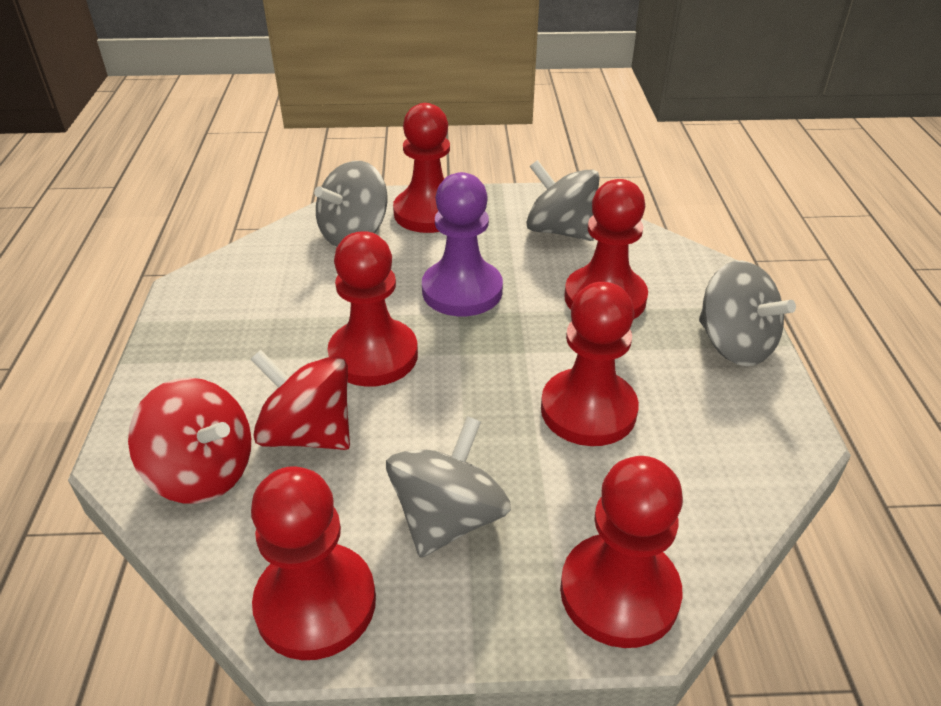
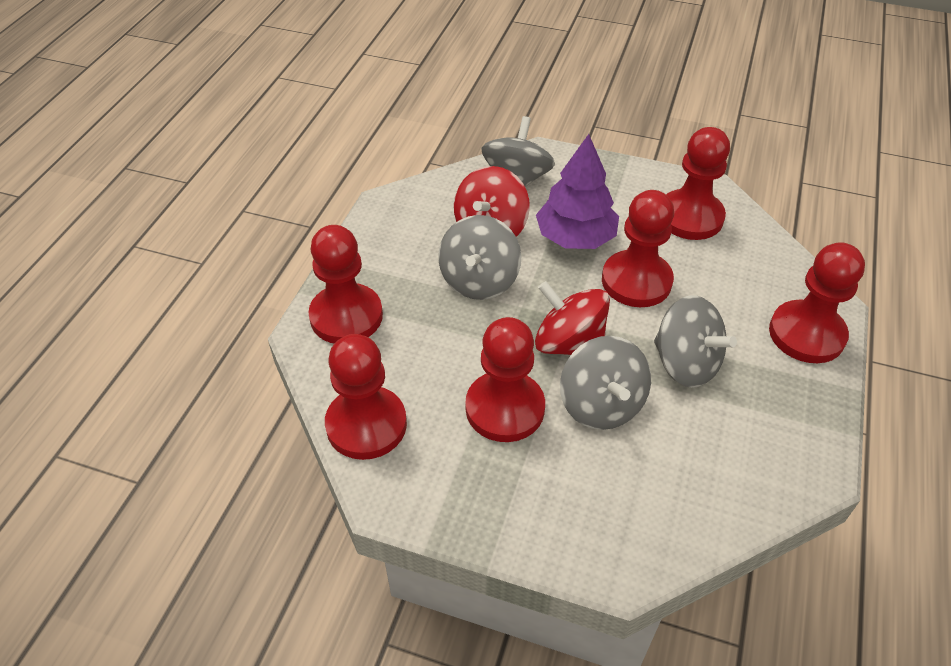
purple pawn: [422,172,503,316] = 1 -> none = 0
purple tree: none = 0 -> [536,134,619,249] = 1

